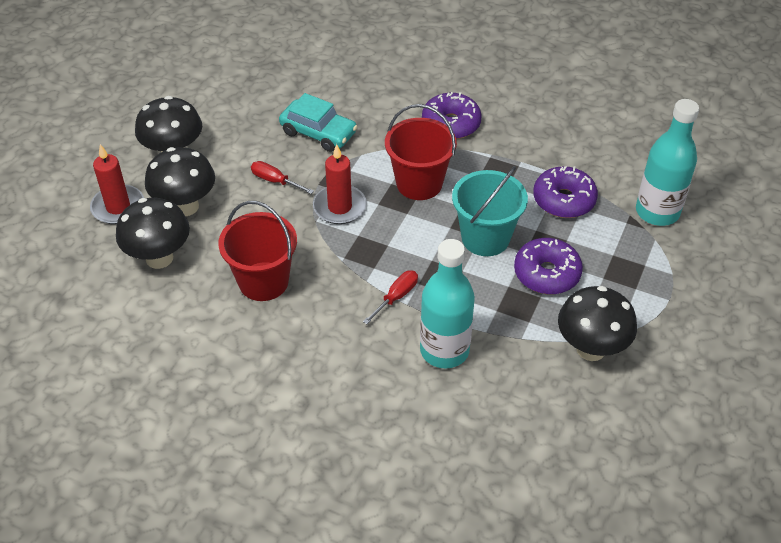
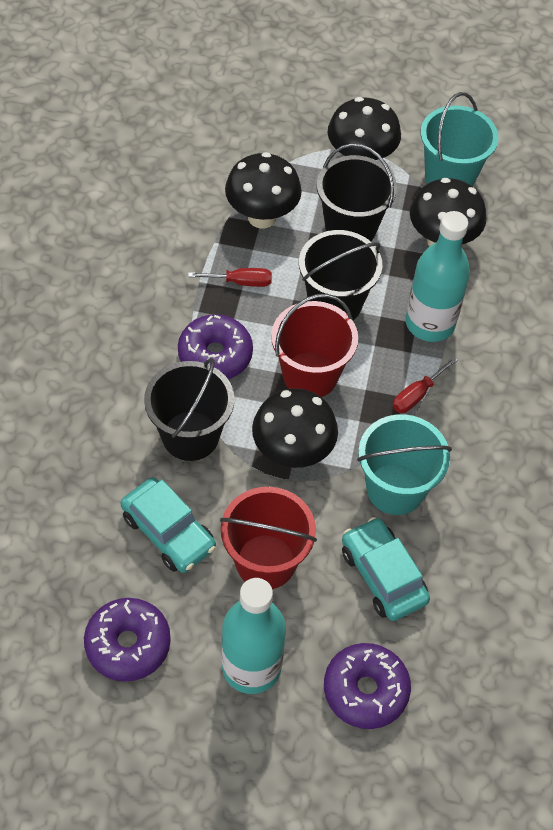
black bucket: none = 0 -> [144,358,234,461] [299,230,382,320] [317,143,397,241] = 3
red candle: [90,144,144,224] [313,144,367,224] = 2 -> none = 0
turquoise bucket: [452,166,528,256] = 1 -> [357,414,452,515] [421,92,498,187] = 2
turquoise car: [279,93,357,152] = 1 -> [121,477,216,573] [342,517,430,621] = 2

